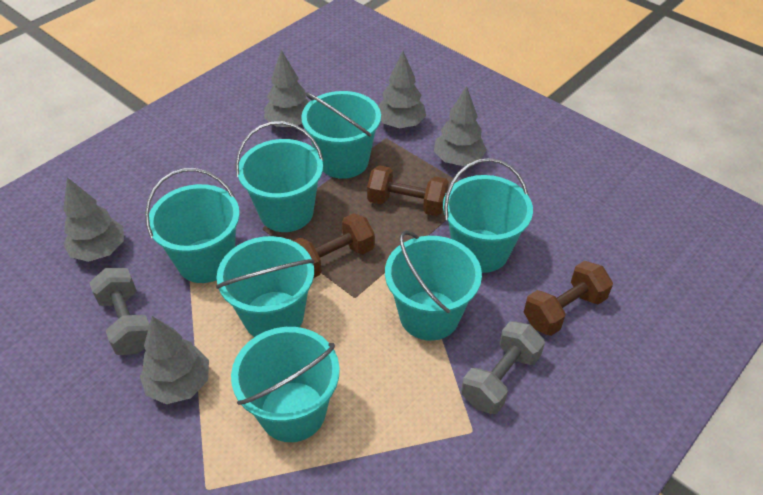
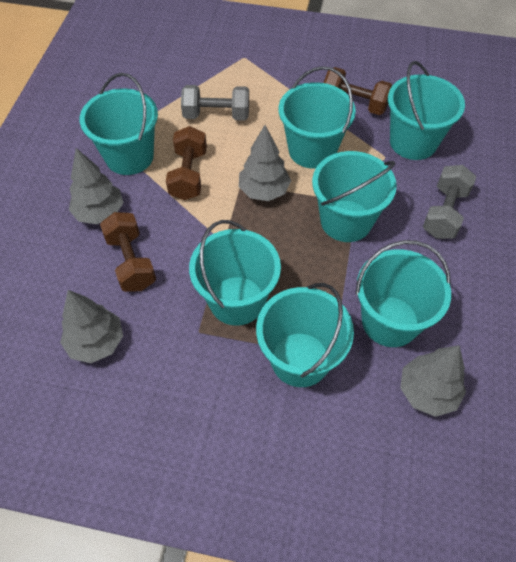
grey tree: [63,177,124,262] [140,316,209,404] [265,50,309,128] [379,51,426,128] [434,86,487,166] = 5 -> [60,290,123,363] [69,148,124,224] [239,125,291,201] [400,345,466,417] = 4

